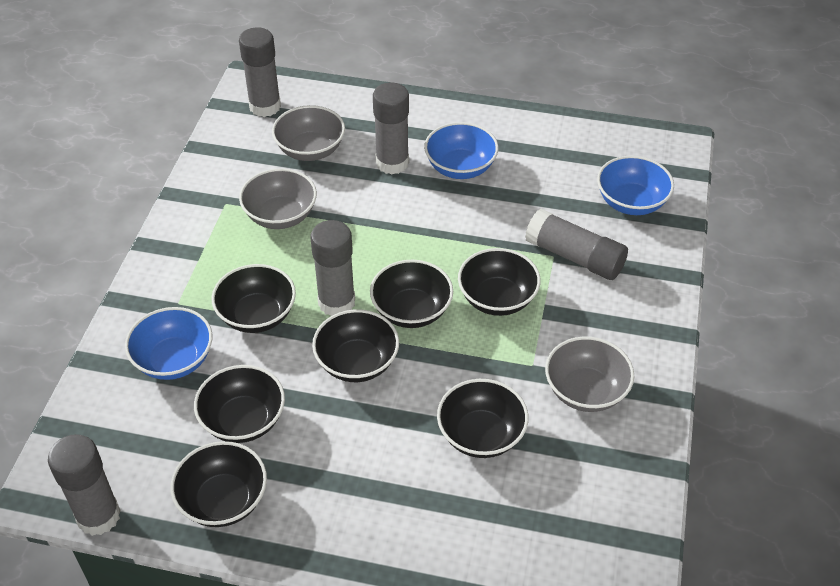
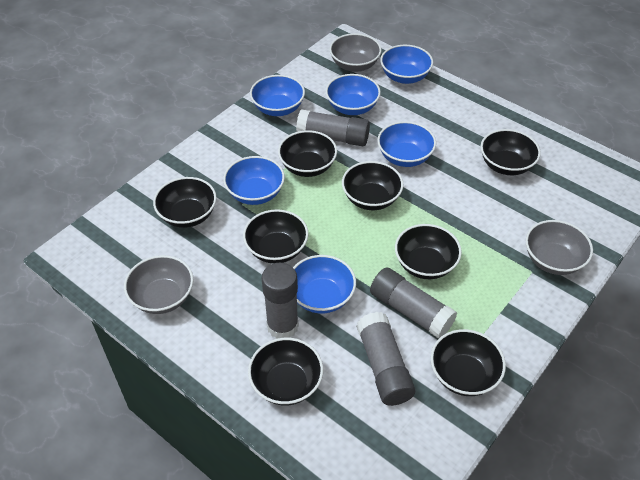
black bowl: [170,441,267,527] [194,365,285,443] [211,264,296,333] [312,309,399,382] [370,260,453,328] [437,379,529,458] [458,248,541,316] = 7 -> [153,177,217,228] [243,209,308,264] [248,338,323,406] [278,130,337,177] [342,161,403,210] [395,224,462,279] [430,329,506,396] [480,129,541,175] = 8
blue bowl: [125,307,212,380] [424,122,499,179] [597,156,674,215] = 3 -> [223,156,285,205] [250,75,305,116] [293,255,356,314] [325,74,381,115] [377,121,436,167] [380,45,433,84] = 6
grey glue stick: [48,434,121,536] [239,27,281,117] [311,220,355,316] [373,83,409,174] [525,209,628,280] = 5 -> [262,263,299,339] [296,109,370,146] [356,312,415,406] [370,267,457,339] = 4

